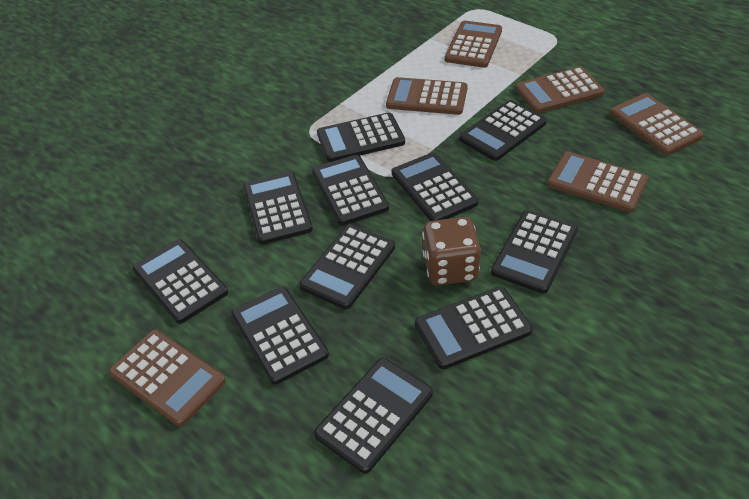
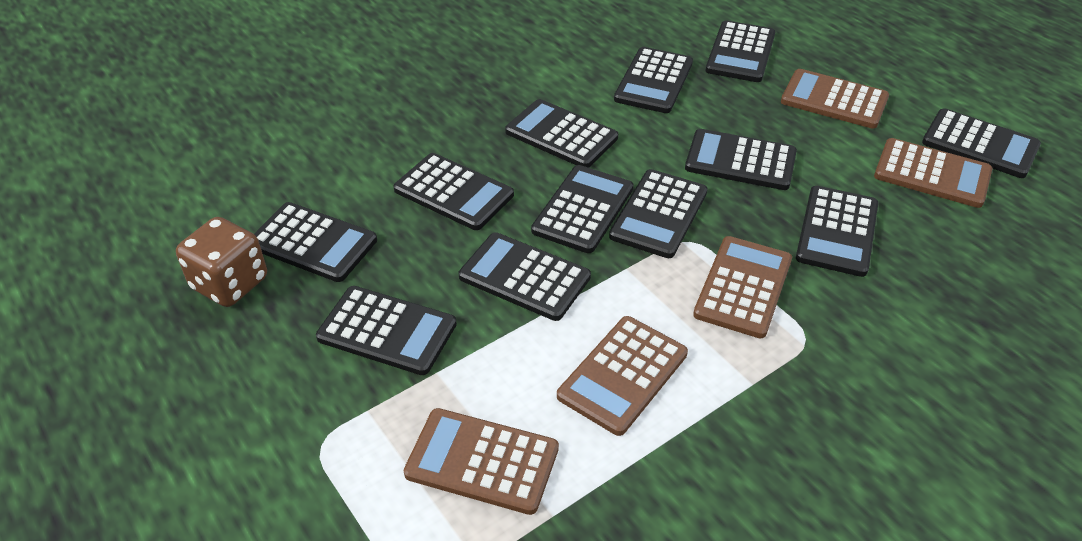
black calculator: [132,239,228,324] [231,287,329,385] [244,172,313,244] [299,224,395,309] [312,155,389,225] [314,358,433,474] [317,112,405,162] [392,152,479,221] [415,286,533,369] [459,100,547,161] [491,210,578,294] = 11 -> [254,202,377,282] [316,286,457,375] [394,153,514,230] [459,232,591,321] [505,99,618,168] [531,165,634,253] [609,169,708,258] [614,47,693,113] [685,129,797,190] [706,20,775,82] [796,186,878,277] [922,108,1041,178] = 12
brown calculator: [109,330,226,427] [386,77,468,115] [444,21,502,68] [515,66,605,113] [547,152,649,212] [610,93,704,155] = 6 -> [404,408,559,515] [557,316,688,436] [693,236,792,338] [781,69,889,129] [874,138,992,208] = 5

